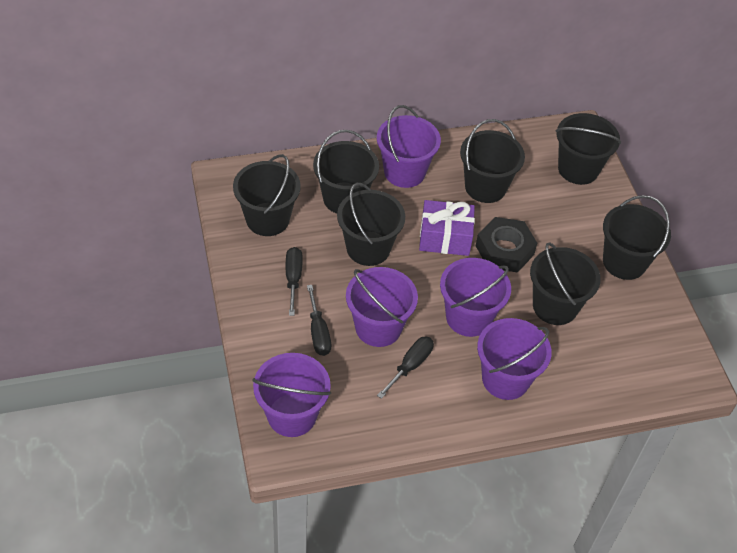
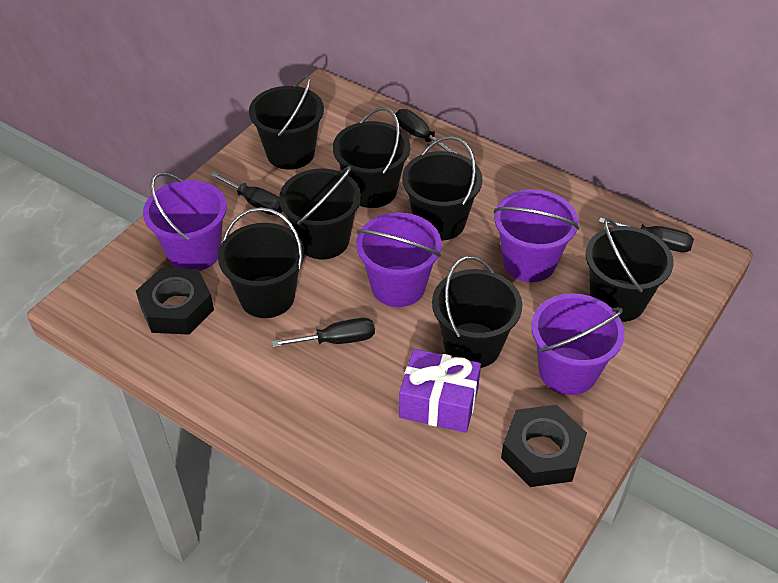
black nut: [476,217,537,273] = 1 -> [136,267,214,335] [501,405,587,487] = 2
black screwdriver: [286,247,303,316] [307,285,331,356] [377,336,434,399] = 3 -> [210,172,282,215] [272,318,375,347] [396,109,456,153] [599,217,694,252] = 4
purple bucket: [252,353,331,437] [346,267,418,347] [377,105,441,188] [440,258,511,337] [477,318,552,400] = 5 -> [143,172,227,271] [356,212,442,307] [494,189,579,282] [531,293,625,395] = 4

